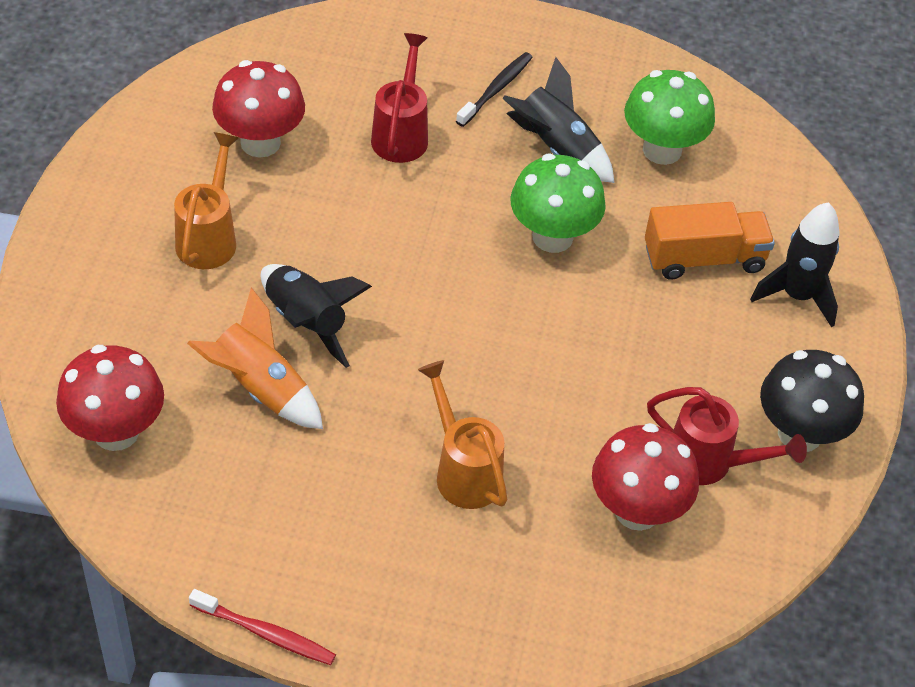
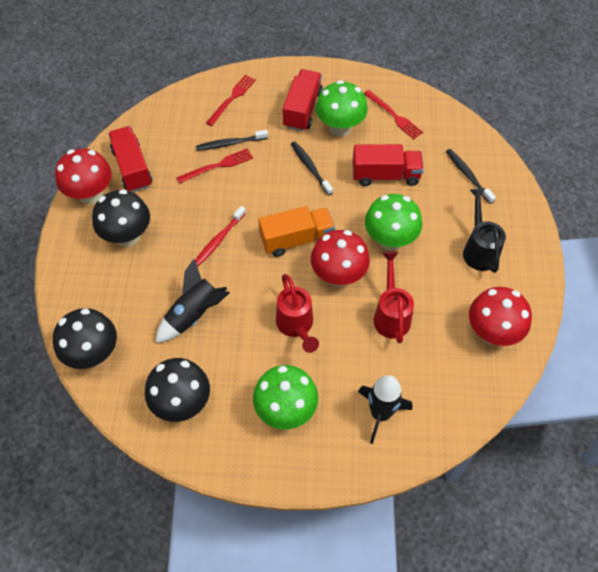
black mushroom: [760,350,864,452] = 1 -> [53,308,117,369] [92,189,150,247] [145,358,210,422] = 3
black rocket: [261,264,372,368] [502,57,614,183] [750,202,840,327] = 3 -> [156,259,230,343] [358,375,412,444] = 2
black toothbrush: [456,52,533,127] = 1 -> [196,130,268,151] [291,141,333,196] [446,149,496,204] = 3
black watering can: none = 0 -> [463,188,506,273] = 1
green mushroom: [510,154,606,253] [624,70,715,165] = 2 -> [253,365,318,430] [316,80,368,136] [365,194,422,251] = 3
orange rocket: [187,288,323,429] = 1 -> none = 0
orange watering can: [174,132,239,269] [418,360,507,509] = 2 -> none = 0
red fork: none = 0 -> [177,148,253,184] [206,75,256,126] [364,90,423,139] = 3
red truck: none = 0 -> [108,126,152,192] [283,69,323,131] [352,144,424,186] = 3

